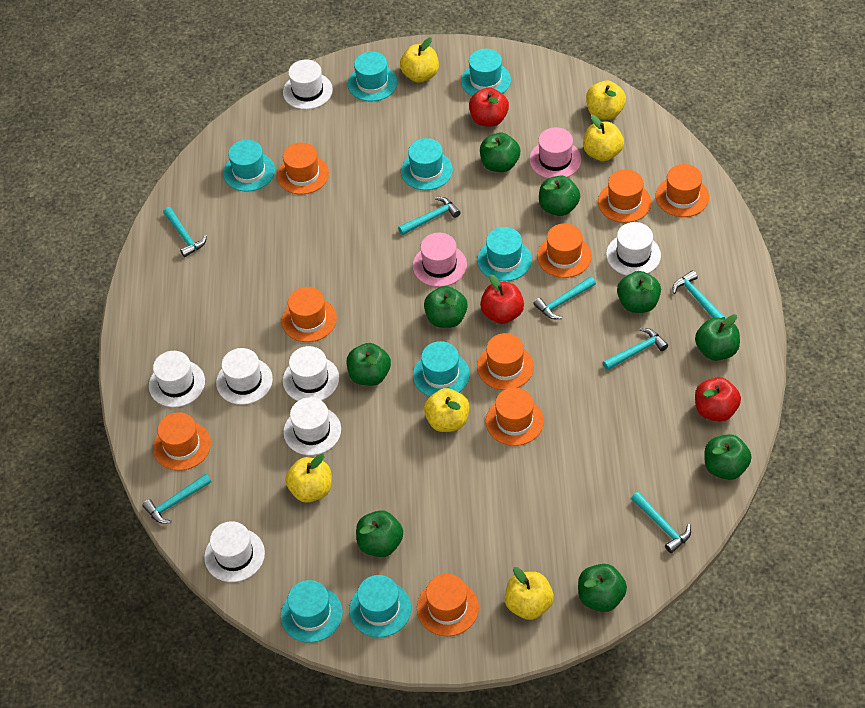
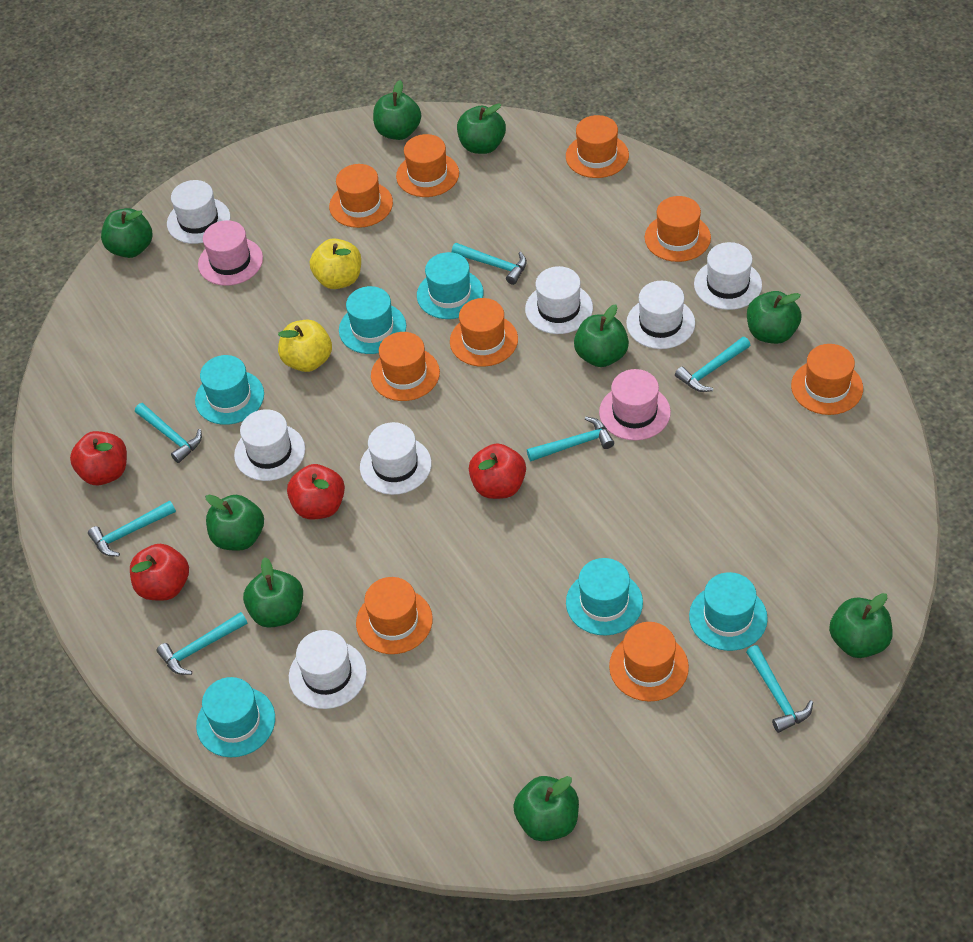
red apple: [469,88,509,127] [480,274,524,324] [695,377,741,422] = 3 -> [70,431,127,485] [130,544,189,601] [287,464,345,519] [469,443,526,499] = 4
turquoise hat: [223,140,275,192] [281,580,343,643] [348,51,398,102] [349,575,411,637] [401,138,453,190] [413,341,470,397] [461,49,511,96] [477,227,532,281] = 8 -> [195,355,264,425] [196,677,275,757] [339,286,406,354] [417,252,483,319] [566,558,643,636] [689,572,768,651] = 6
yellow apple: [285,454,332,503] [400,37,439,83] [424,388,469,432] [505,567,554,620] [583,115,624,161] [586,80,626,120] = 6 -> [278,320,332,372] [310,238,361,289] = 2

